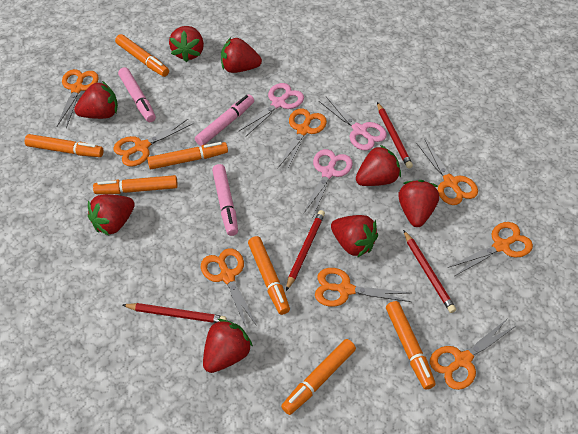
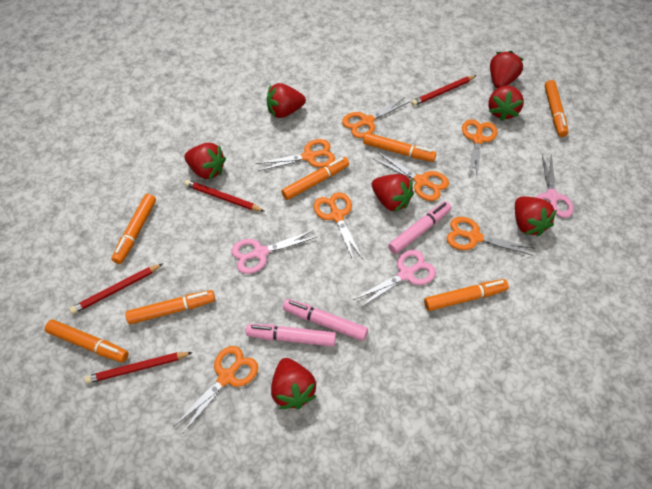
orange scissors: [57,69,99,128] [113,118,193,167] [201,248,258,329] [278,109,327,171] [315,268,411,307] [416,140,478,205] [430,318,516,390] [448,222,533,276] = 8 -> [174,346,258,433] [256,139,335,171] [314,192,363,261] [342,98,409,138] [373,153,449,201] [447,217,534,256] [462,119,497,177] = 7
red strawberry: [74,81,118,119] [88,194,135,235] [169,26,204,62] [203,319,253,373] [221,37,262,73] [331,215,378,258] [356,145,401,186] [398,180,439,227] = 8 -> [184,143,226,179] [266,83,306,118] [271,358,316,409] [372,174,414,212] [488,85,524,121] [490,51,524,89] [515,196,557,237] = 7

